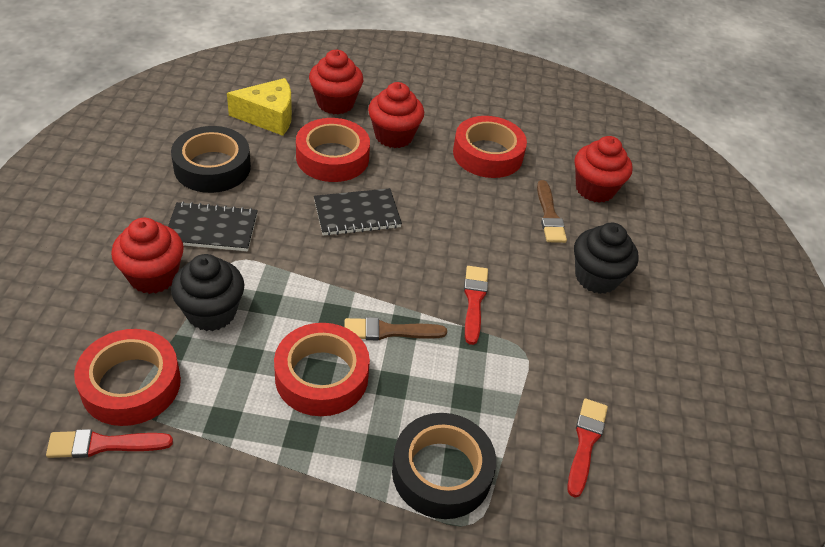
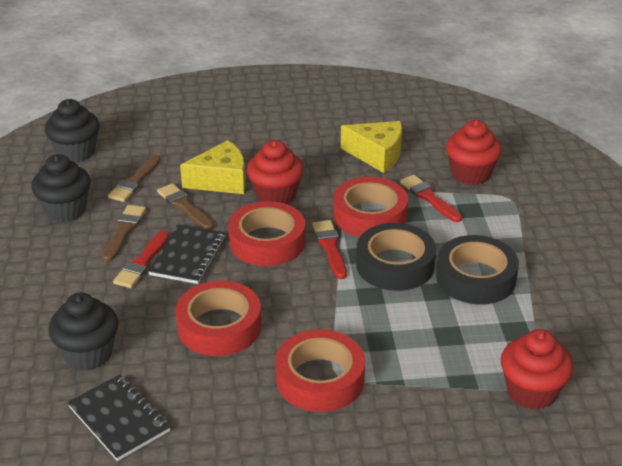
black cupcake: [171,254,244,331] [574,223,639,294] = 2 -> [31,154,91,222] [45,99,100,163] [48,293,118,371] = 3
brown brush: [344,317,447,340] [537,180,567,243] = 2 -> [102,205,146,262] [108,155,161,202] [157,183,214,230] = 3
red cupcake: [111,218,184,294] [309,50,363,115] [368,82,424,148] [575,136,633,203] = 4 -> [247,140,304,204] [446,120,502,185] [501,329,573,410] = 3
yellow cheese: [227,78,292,136] = 1 -> [180,140,246,194] [341,121,402,173] = 2

